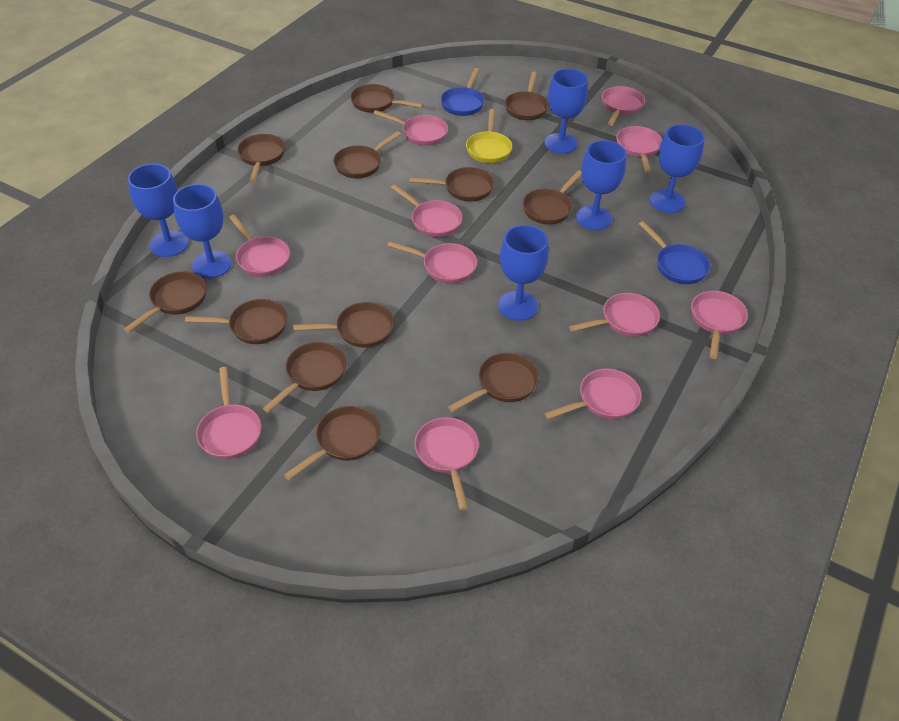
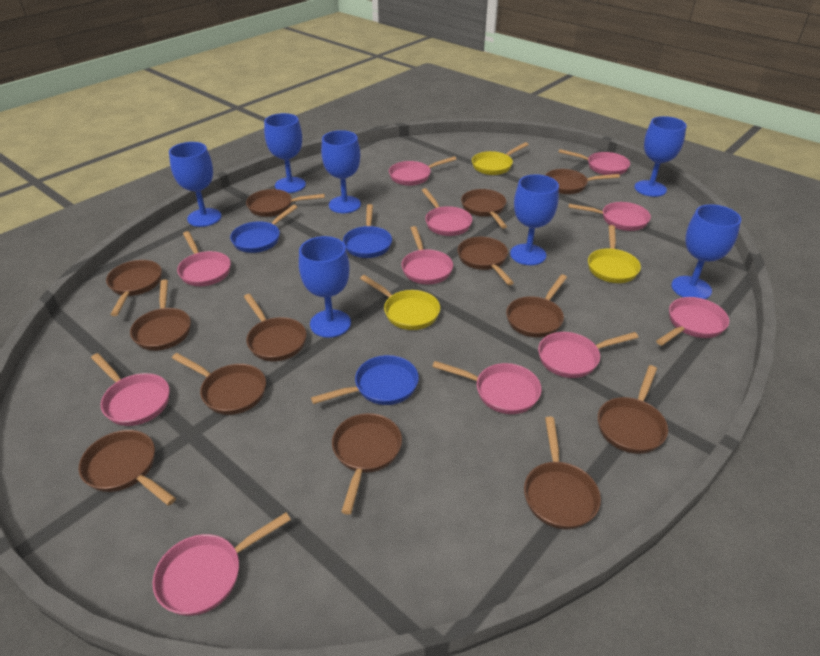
blue goblet: [128,164,189,257] [173,184,231,278] [498,225,549,321] [544,69,588,153] [576,140,627,230] [650,124,705,213] = 6 -> [169,142,221,227] [264,113,306,193] [299,236,351,338] [321,130,361,213] [510,174,559,265] [635,116,687,197] [671,204,741,299] = 7
blue pan: [441,68,484,116] [639,221,711,284] = 2 -> [230,205,297,253] [311,355,419,405] [343,204,392,258] = 3
brown pan: [124,271,207,333] [185,299,287,344] [237,134,285,183] [263,342,346,413] [284,406,380,480] [293,302,394,348] [333,131,401,178] [350,84,423,113] [409,167,494,202] [448,353,539,412] [505,71,549,120] [523,170,582,225] = 12 -> [78,430,176,506] [106,260,162,316] [130,280,191,351] [172,353,266,415] [244,294,306,361] [246,189,325,217] [332,413,402,515] [458,237,514,285] [461,189,507,228] [506,274,567,338] [524,417,601,530] [545,169,620,194] [598,365,668,454] = 13
yellow pan: [466,109,512,163] = 1 -> [360,275,440,330] [472,142,529,175] [588,225,641,283] = 3

